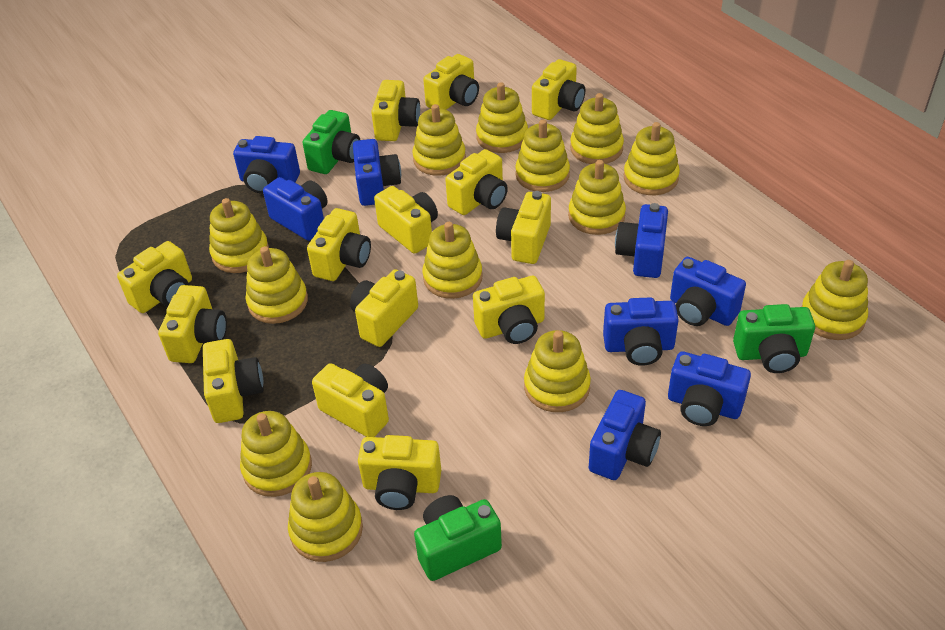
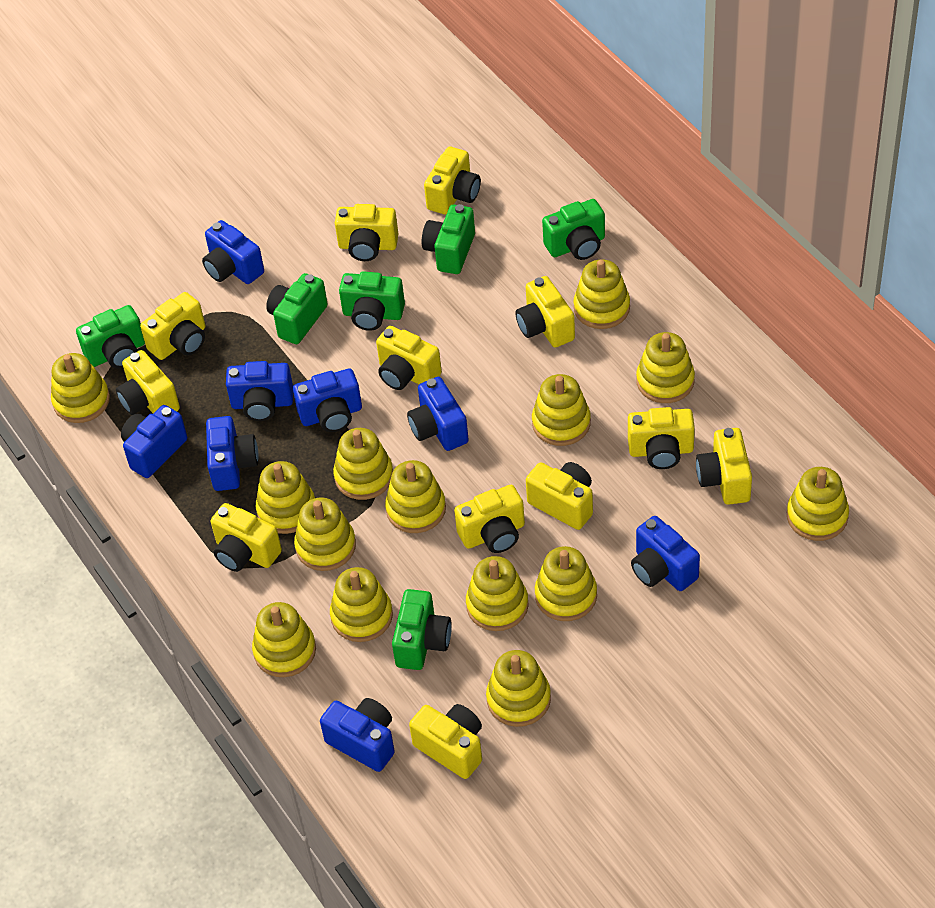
green camera: [303,110,360,174] [414,495,502,581] [733,304,815,373] = 3 -> [76,305,145,368] [266,273,328,344] [339,271,405,331] [392,589,452,670] [422,204,475,274] [542,199,605,260] = 6
yellow camera: [117,241,192,313] [158,285,227,363] [203,339,264,423] [307,208,371,281] [312,363,389,437] [350,269,418,347] [358,435,441,510] [371,80,420,141] [374,186,438,254] [423,54,479,110] [445,149,508,215] [473,276,545,344] [496,191,551,264] [532,59,585,120] = 14 -> [116,350,180,415] [140,292,205,360] [211,503,282,572] [335,204,398,261] [376,326,442,390] [409,704,482,779] [424,147,481,215] [454,485,525,553] [515,276,575,348] [526,462,593,530] [628,407,695,469] [696,428,752,505] = 12
yellow stacking toy: [209,198,269,273] [240,411,312,497] [246,246,308,324] [288,472,363,562] [412,104,466,176] [422,222,483,299] [476,82,528,153] [515,119,570,192] [524,330,591,412] [568,160,626,235] [570,93,624,164] [624,122,680,195] [801,260,868,340] = 13 -> [51,353,110,423] [252,602,316,677] [256,461,315,534] [294,498,356,571] [330,567,393,642] [333,428,393,500] [385,460,446,533] [466,556,529,631] [486,650,551,727] [532,374,591,446] [535,546,597,621] [574,259,630,329] [636,332,695,403] [787,467,849,541] = 14

